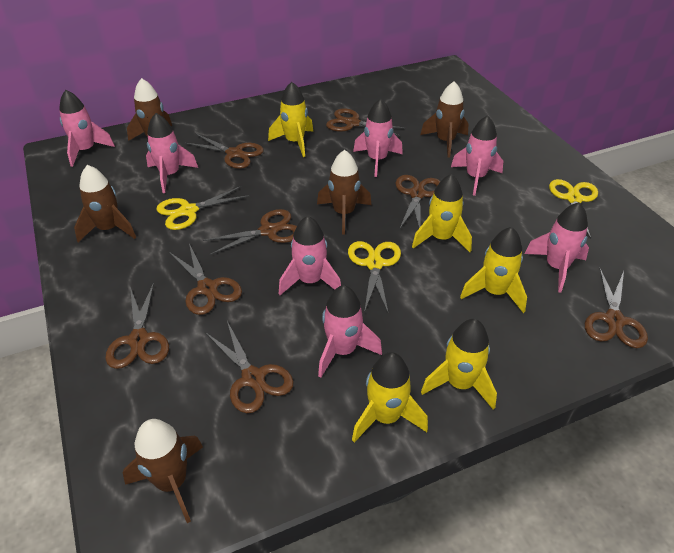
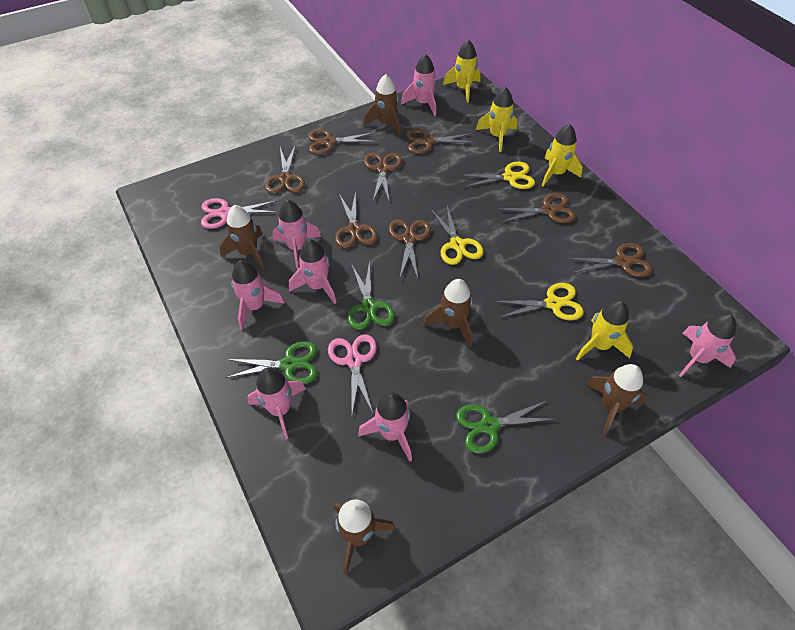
green scissors: none = 0 -> [225,341,317,384] [347,261,395,330] [456,400,554,454] = 3
pink scissors: none = 0 -> [201,198,277,229] [328,334,377,415] = 2
yellow rocket: [268,82,313,157] [352,352,428,443] [412,174,472,252] [421,319,497,410] [460,227,527,313] = 5 -> [443,40,481,103] [476,87,517,152] [542,124,583,187] [576,300,633,361] = 4

